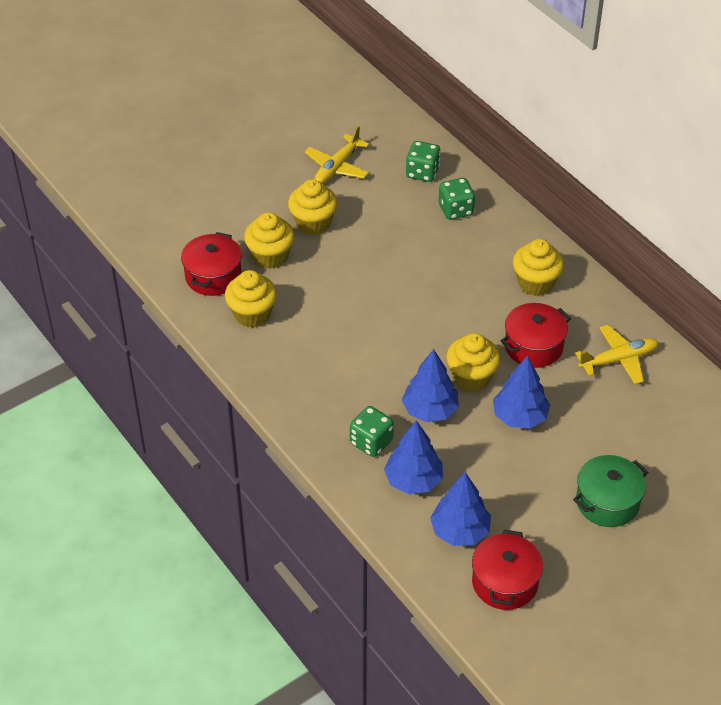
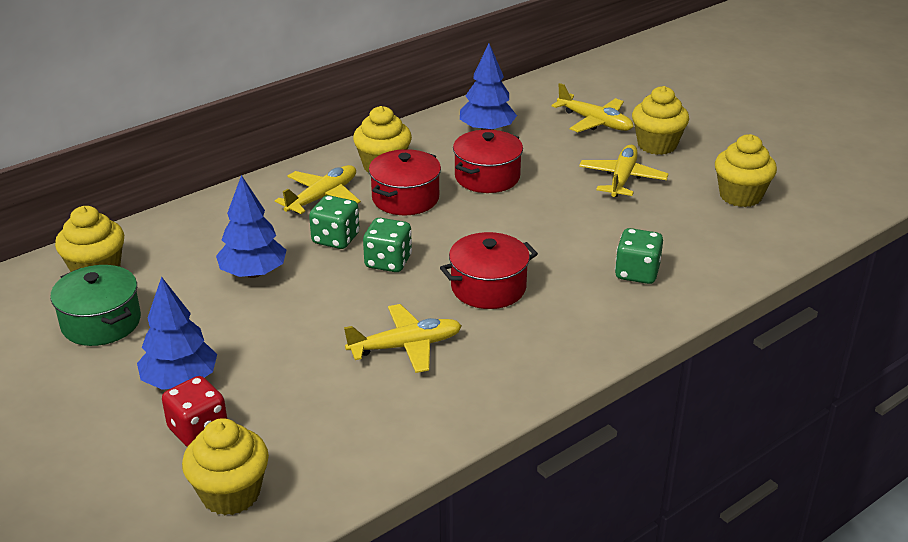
blue tree: [384,420,443,494] [402,349,459,422] [430,472,491,546] [493,355,550,429] = 4 -> [137,277,217,390] [216,175,286,278] [460,43,517,130] = 3
red dice: none = 0 -> [162,376,227,447] = 1
yellow plane: [305,126,369,184] [575,325,659,384] = 2 -> [275,165,361,214] [344,304,462,373] [551,83,633,132] [579,145,668,197] = 4

